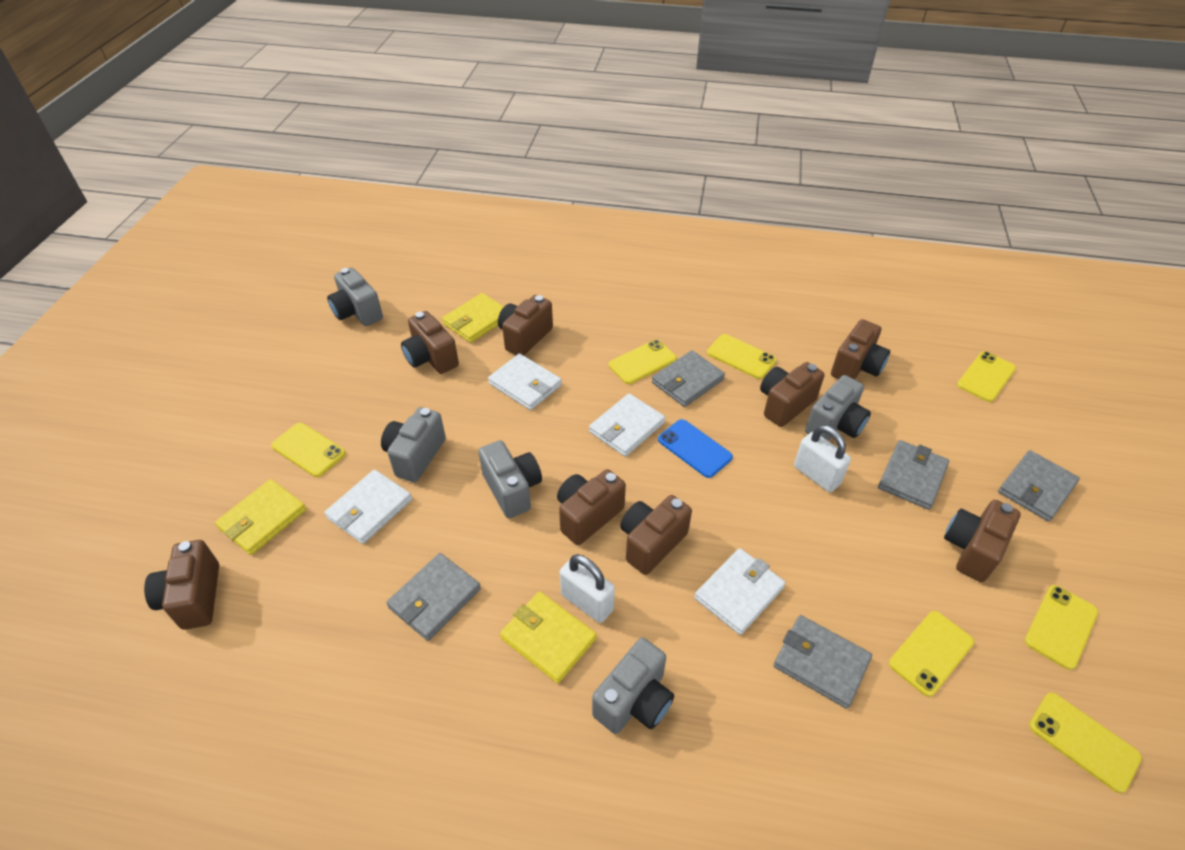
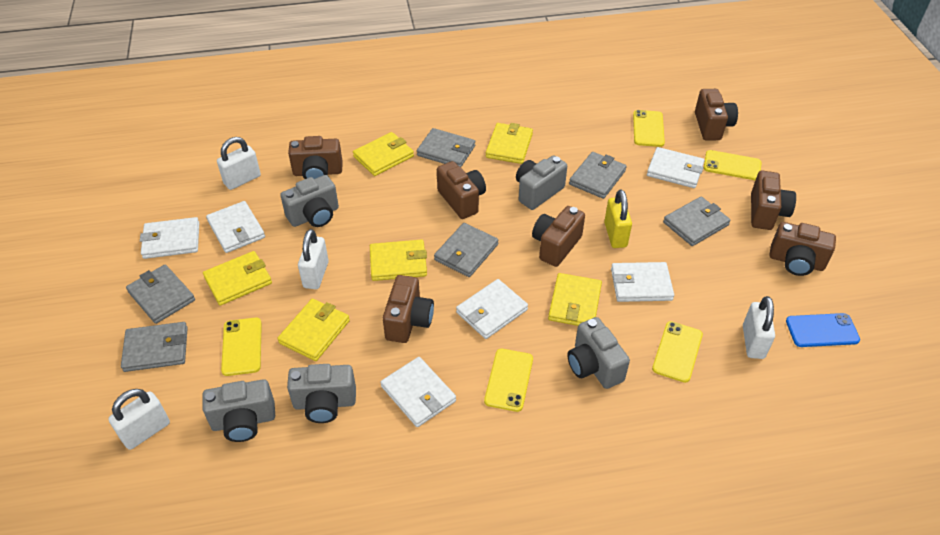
brown camera: [144,540,219,630] [401,311,459,374] [498,295,553,355] [557,469,626,545] [620,495,692,575] [760,362,825,427] [831,319,890,380] [944,500,1021,582] = 8 -> [288,136,343,179] [383,275,434,343] [437,161,486,219] [532,206,585,267] [695,89,738,140] [751,171,796,230] [769,222,836,276] = 7
grey wallet: [386,553,481,641] [652,350,725,407] [773,615,872,709] [878,440,949,510] [998,450,1080,522] = 5 -> [121,322,188,372] [126,265,195,324] [417,128,475,167] [434,223,498,277] [569,152,627,199] [663,197,731,246] = 6
white padlock: [560,554,615,623] [794,425,851,492] = 2 -> [108,389,170,450] [217,137,261,190] [298,229,329,289] [743,296,775,359] = 4
white wallet: [324,470,412,544] [488,353,562,410] [589,393,665,457] [695,548,786,635] = 4 -> [140,217,199,259] [206,201,265,253] [380,357,456,427] [456,279,528,339] [611,262,674,302] [647,147,705,188] = 6
yellow padlock: none = 0 -> [604,190,632,248] = 1
yellow phone: [271,423,346,477] [609,340,677,384] [707,334,777,379] [889,611,974,697] [957,351,1016,402] [1025,585,1098,670] [1029,693,1142,793] = 7 -> [221,318,262,376] [484,349,533,412] [633,110,665,147] [652,321,703,383] [704,150,762,180] = 5
yellow wallet: [215,479,307,555] [442,293,504,343] [500,592,597,683] = 3 -> [203,251,272,306] [277,299,350,361] [353,132,414,176] [370,240,427,281] [486,123,533,164] [548,273,602,326] = 6

